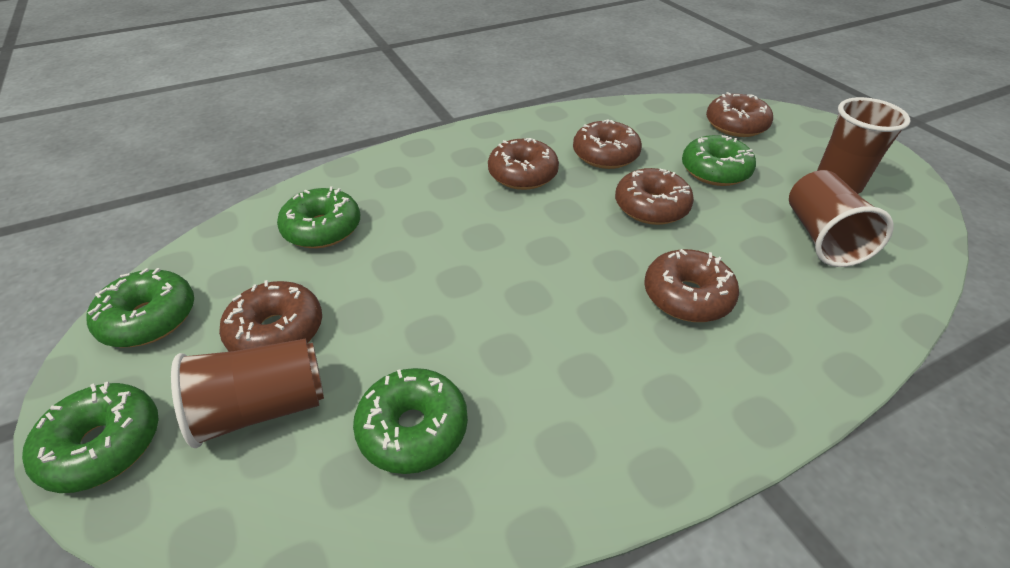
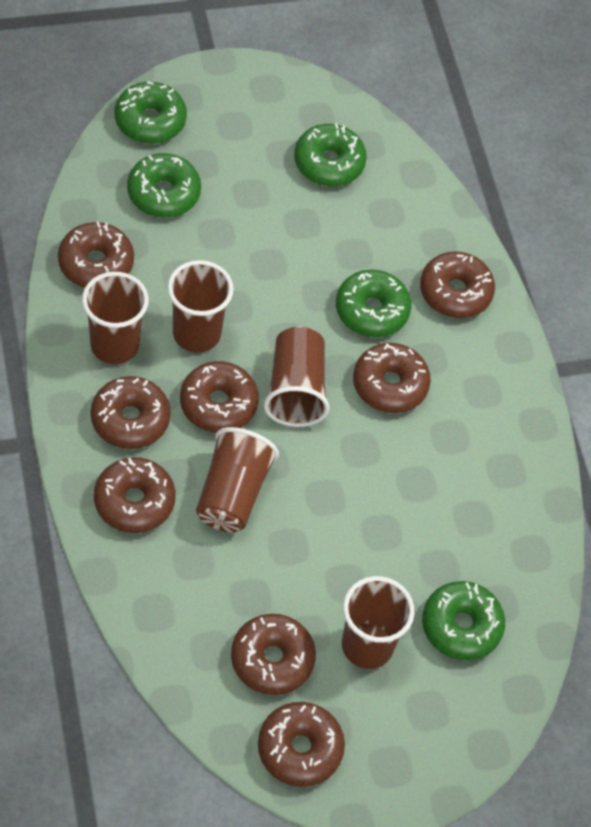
brown cup: [171,339,324,448] [789,170,894,267] [817,97,910,194] = 3 -> [82,272,149,364] [168,260,234,353] [196,427,279,532] [264,327,330,427] [342,576,415,669] = 5
brown donut: [219,280,322,352] [488,138,559,190] [573,120,642,169] [615,168,694,225] [644,249,739,322] [706,92,773,137] = 6 -> [58,222,134,288] [91,376,171,449] [94,457,175,533] [180,361,259,433] [231,614,316,695] [258,702,345,787] [353,343,431,413] [420,251,495,318] = 8

